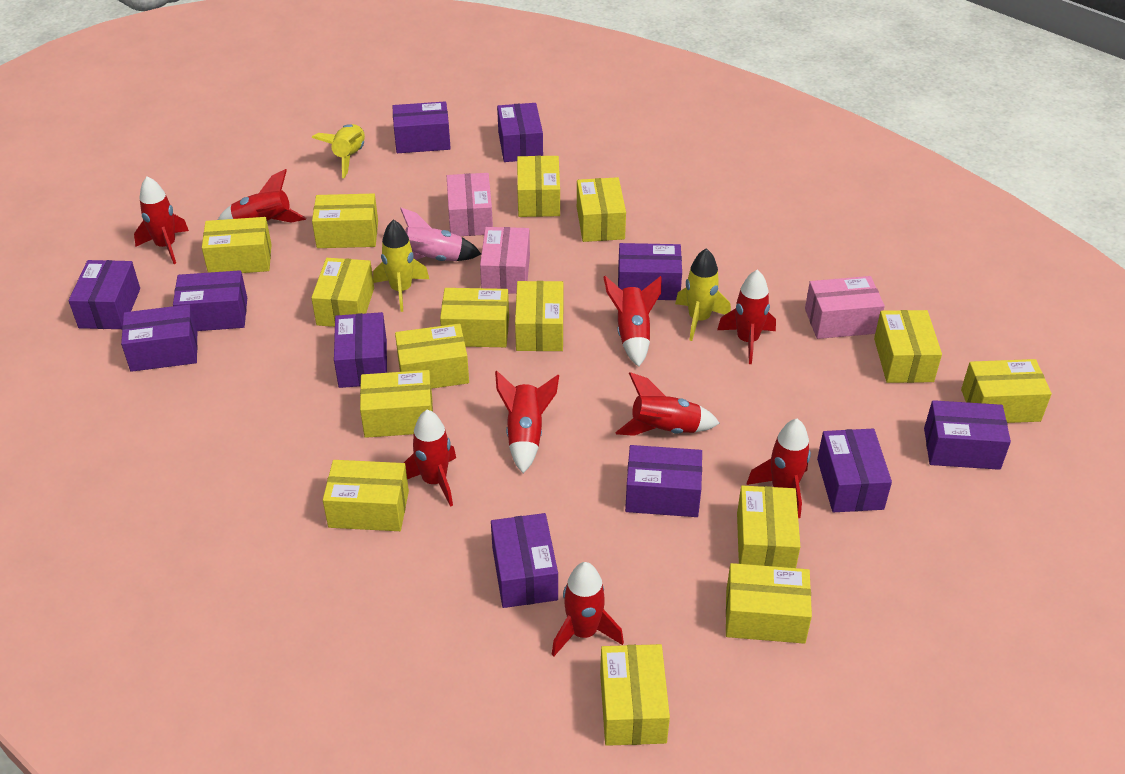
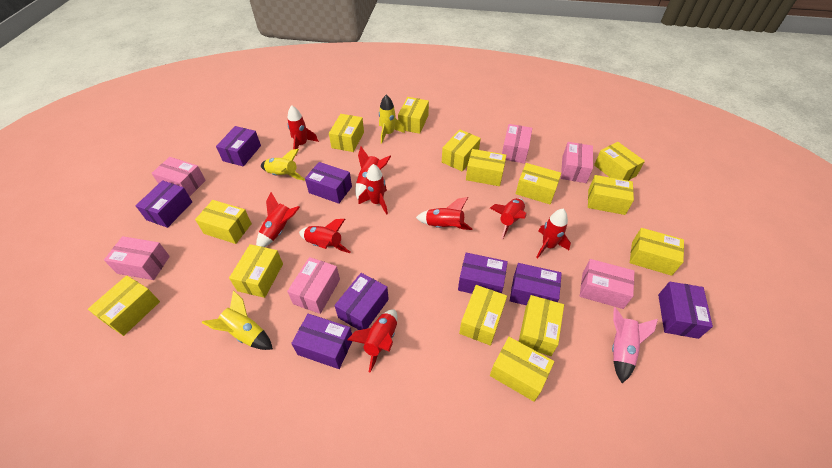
pink box: [447,173,493,236] [480,227,530,294] [805,276,885,339] = 3 -> [104,236,170,280] [152,157,206,197] [287,257,340,314] [502,124,532,164] [561,142,593,183] [580,259,635,309] = 6
purple box: [69,260,140,329] [121,304,198,372] [173,270,247,331] [334,312,387,388] [392,101,451,153] [491,513,558,608] [497,103,543,162] [618,243,682,300] [625,445,702,517] [817,429,892,512] [924,400,1011,470] = 11 -> [136,180,192,228] [216,126,261,166] [291,314,352,369] [305,162,352,204] [334,273,389,330] [458,253,508,294] [510,263,562,305] [658,282,713,339] = 8
yellow box: [202,217,272,273] [311,258,374,327] [312,193,378,248] [323,460,409,531] [360,370,433,438] [395,324,469,389] [440,288,509,347] [515,281,563,351] [517,156,560,217] [577,177,626,242] [600,644,670,746] [726,563,812,644] [737,486,800,568] [874,310,942,383] [961,359,1052,423] = 15 -> [88,275,160,336] [195,200,252,244] [229,244,283,298] [329,114,364,152] [398,97,429,134] [442,130,481,172] [459,285,507,346] [466,149,506,186] [490,337,554,402] [516,163,561,204] [519,295,564,356] [588,175,634,215] [594,142,645,181] [630,228,684,276] = 14

